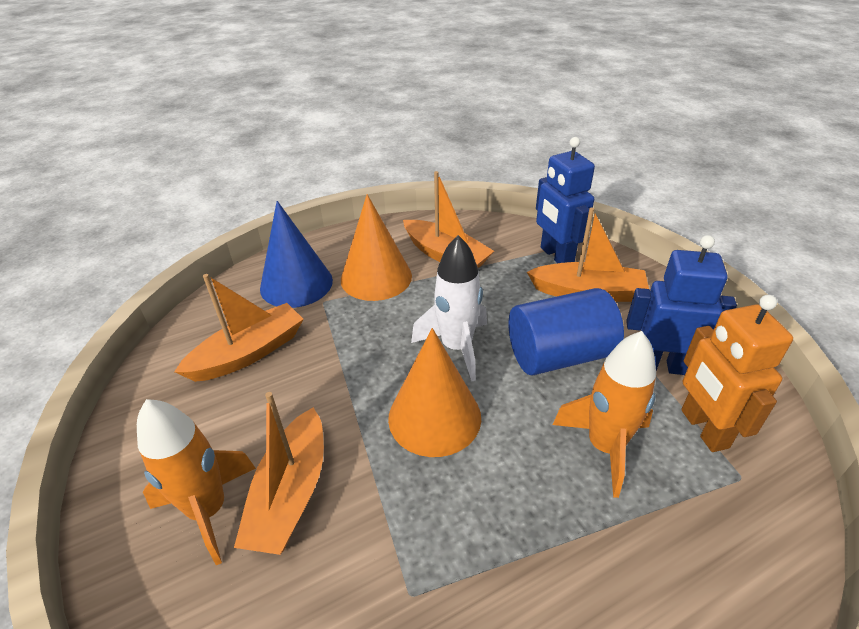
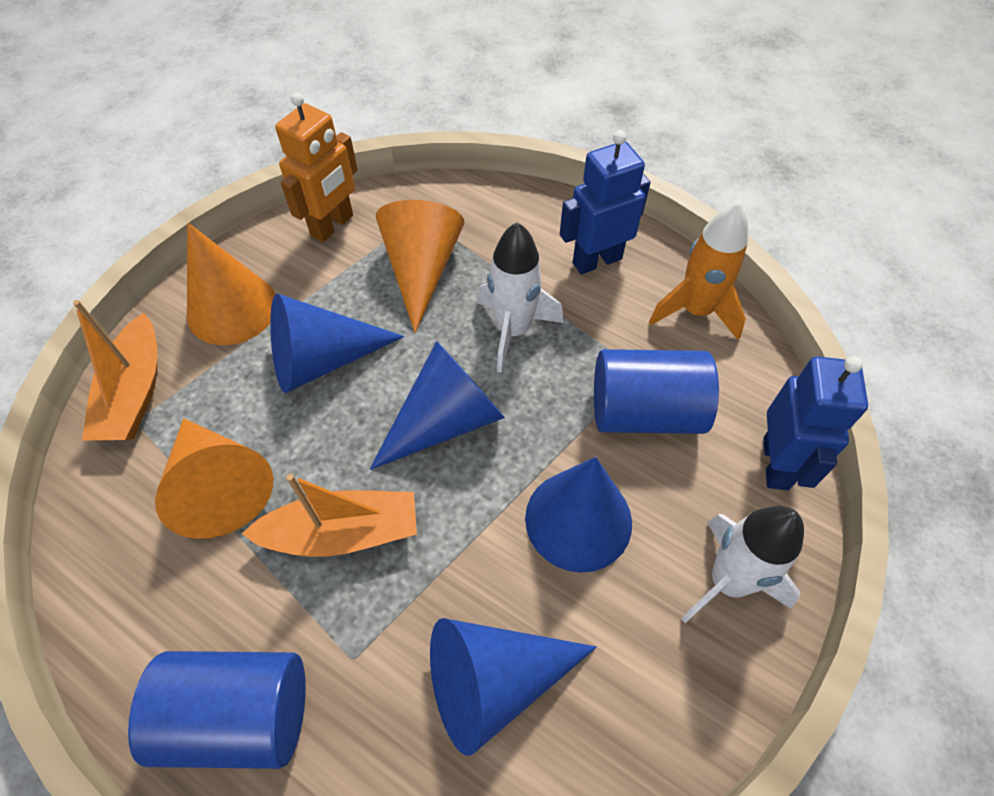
blue cone: [260,201,333,308] = 1 -> [270,293,404,393] [370,341,505,470] [430,618,597,756] [525,457,632,573] = 4
blue cylinder: [509,288,624,376] = 1 -> [128,651,306,769] [594,349,719,434] = 2
orange boat: [174,274,303,382] [234,392,324,555] [403,171,494,268] [527,207,649,302] = 4 -> [73,300,157,440] [242,474,417,557] = 2
orange cone: [341,194,412,301] [388,328,481,457] = 2 -> [155,418,273,539] [187,223,275,345] [376,200,464,333] = 3
orange rocket: [137,399,256,565] [553,331,656,498] = 2 -> [649,201,748,340] = 1
white rocket: [411,235,487,381] = 1 -> [477,222,563,373] [681,506,804,623] = 2

